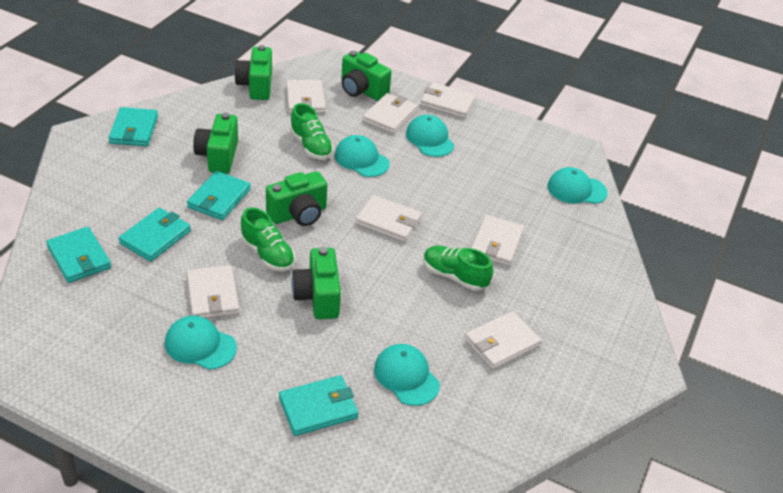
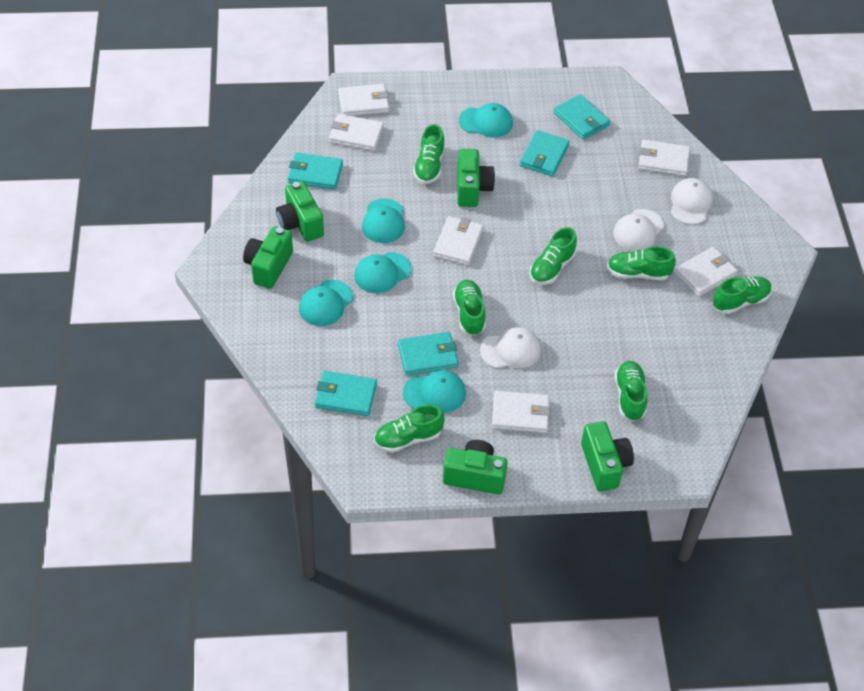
green shoe: [241,207,295,272] [290,103,334,160] [423,246,493,291] = 3 -> [374,405,444,453] [413,124,445,184] [453,280,486,336] [529,227,577,285] [607,246,676,280] [615,361,648,421] [713,277,772,314] = 7
white cap: none = 0 -> [480,327,541,368] [613,209,664,251] [671,178,713,224] = 3
white wallet: [187,265,239,318] [286,80,326,114] [355,195,422,242] [363,93,418,134] [420,82,476,118] [464,311,541,370] [471,215,524,266] = 7 -> [329,114,384,151] [338,84,389,116] [433,216,484,266] [492,391,551,433] [638,140,690,176] [674,247,738,297] = 6

